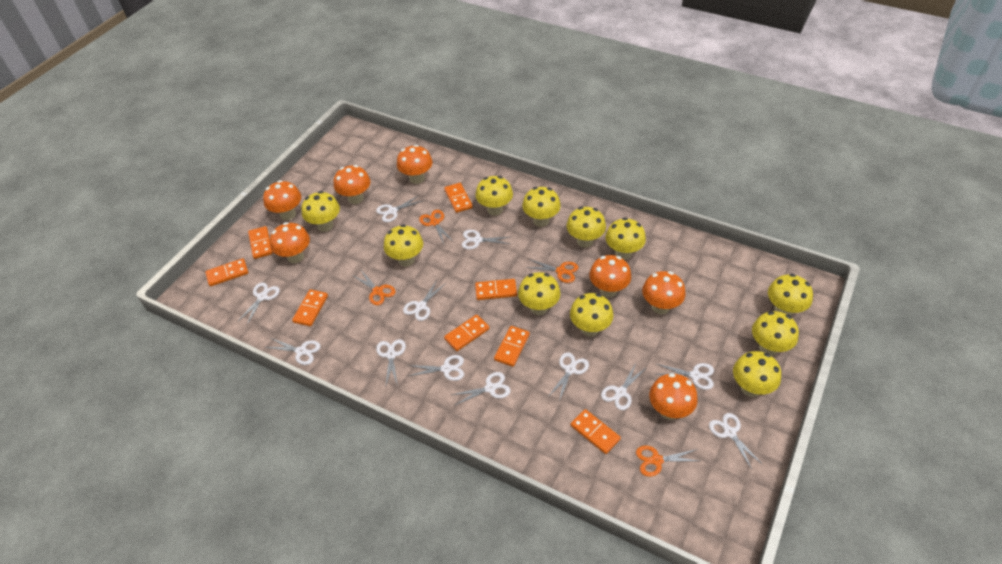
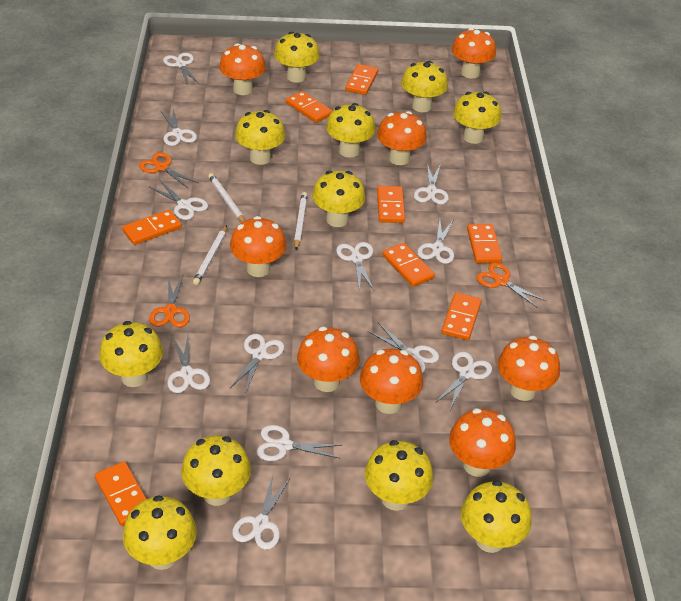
orange mushroom: [263,180,301,220] [270,222,310,263] [334,165,370,204] [397,145,432,184] [589,255,631,297] [642,271,686,314] [649,373,698,420] = 7 -> [219,43,266,95] [230,216,287,277] [297,327,359,392] [360,349,423,414] [377,111,427,165] [449,408,516,477] [452,28,496,79] [498,336,560,401] = 8
orange scissors: [352,270,395,305] [419,210,453,244] [526,259,579,283] [636,446,699,477] = 4 -> [139,152,198,189] [149,276,190,327] [476,263,546,308] = 3
white pencil: none = 0 -> [193,225,227,285] [208,173,245,222] [294,192,307,250] = 3

